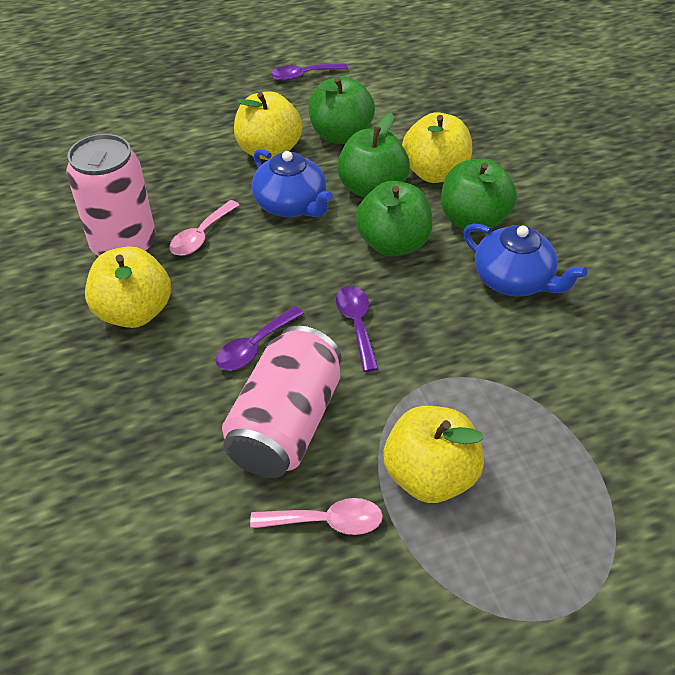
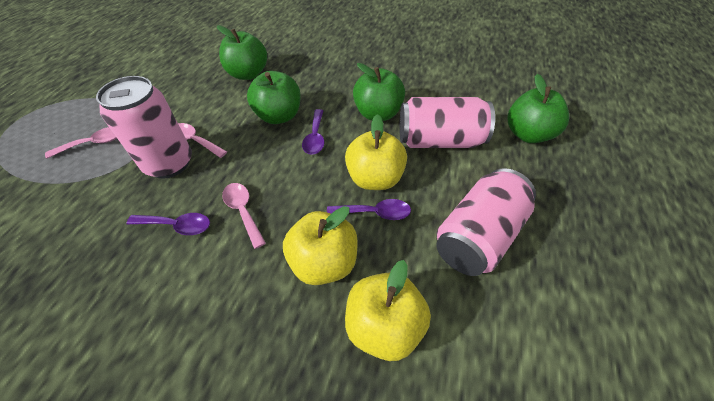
blue teapot: [252,149,333,217] [463,224,587,297] = 2 -> none = 0
pink can: [66,134,156,256] [222,326,341,478] = 2 -> [96,76,192,179] [399,97,495,148] [436,168,536,276] = 3
pink spoon: [169,200,239,256] [250,498,383,535] = 2 -> [45,127,117,159] [178,123,227,158] [222,183,266,249] = 3
yellow apple: [85,246,171,328] [234,91,302,160] [384,406,484,503] [402,112,472,183] = 4 -> [283,206,358,285] [345,114,407,190] [345,260,431,361] = 3

